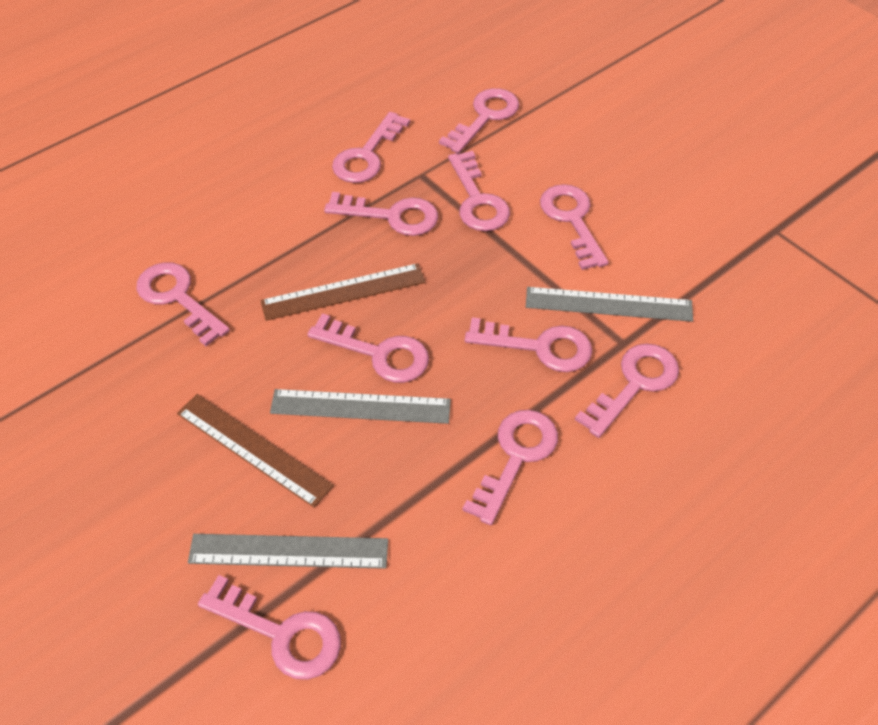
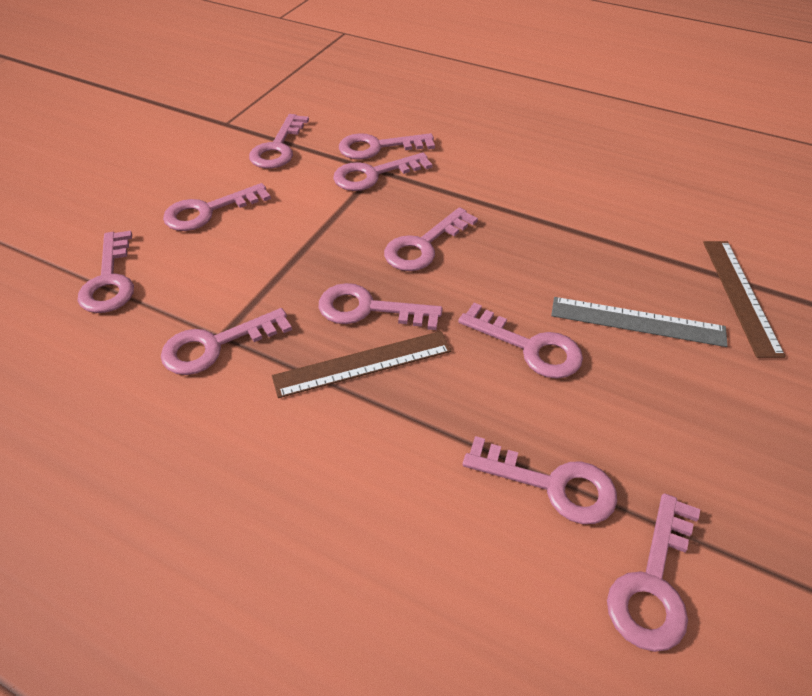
grey ruler: [188,534,388,569] [270,389,451,424] [526,287,693,322] = 3 -> [551,297,728,347] = 1

